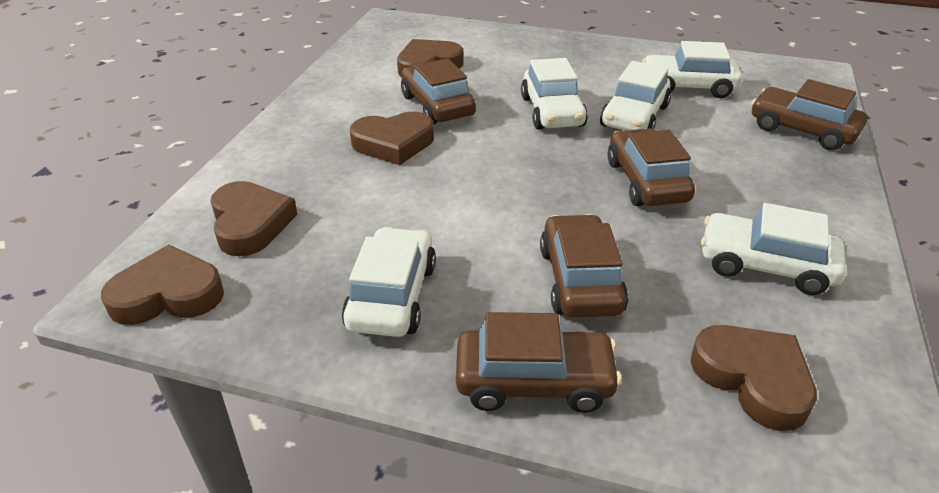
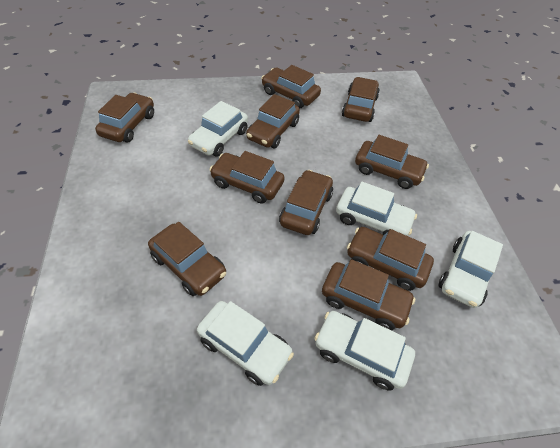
brown car: [401,58,476,124] [456,312,622,413] [540,214,628,318] [607,128,695,206] [751,79,867,150] = 5 -> [95,93,154,143] [148,222,226,296] [209,151,285,204] [246,94,300,148] [261,65,321,109] [279,170,333,235] [322,259,415,331] [342,77,380,122] [347,227,434,291] [355,135,429,189] = 10
brown heart: [101,245,224,325] [210,181,297,256] [350,112,434,165] [397,39,463,77] [690,325,817,431] = 5 -> none = 0

